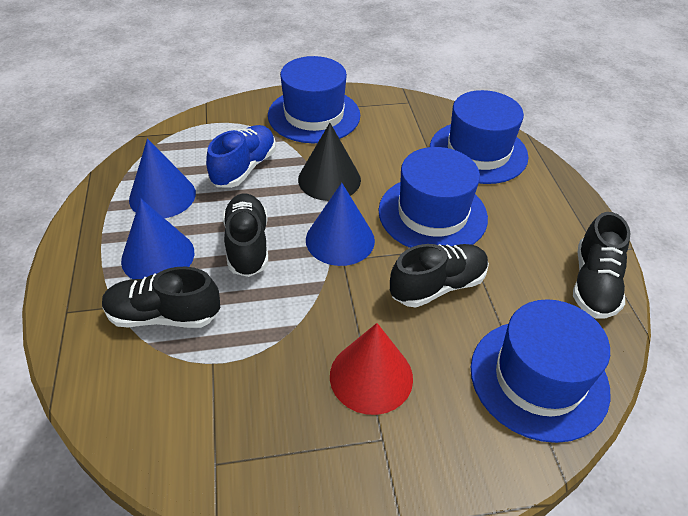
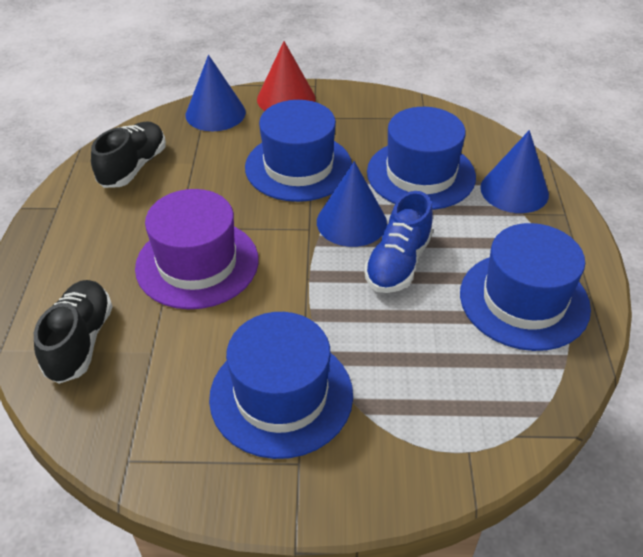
black cone: [298,123,361,201] = 1 -> none = 0
black shoe: [102,267,220,328] [223,193,268,277] [390,244,489,308] [573,212,630,319] = 4 -> [34,280,113,384] [91,121,166,188] = 2
purple hat: none = 0 -> [135,189,259,309] = 1

